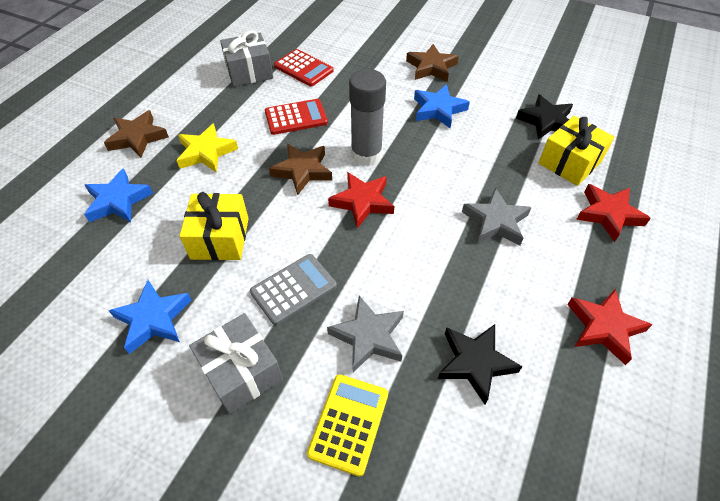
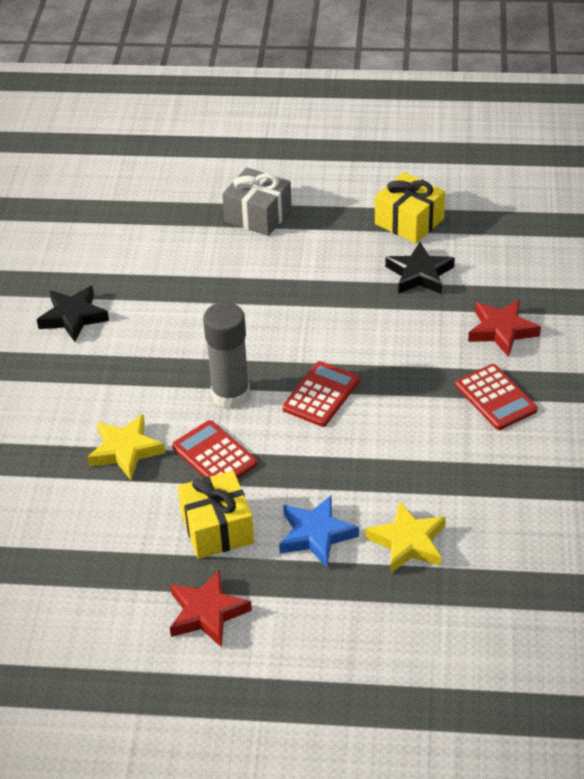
blue star: [84,168,153,222] [108,280,191,354] [414,84,470,128] = 3 -> [279,495,359,567] = 1
brown star: [104,110,169,158] [269,144,332,195] [406,44,459,82] = 3 -> none = 0
grey calculator: [250,254,337,325] = 1 -> none = 0
grey gift: [189,313,283,414] [220,30,273,87] = 2 -> [222,167,292,236] = 1
grey star: [327,295,404,372] [462,188,532,246] = 2 -> none = 0
red calculator: [265,99,328,135] [274,49,334,86] = 2 -> [172,420,258,479] [282,361,360,427] [455,364,538,430] = 3
red star: [328,172,394,228] [567,289,653,365] [576,184,651,242] = 3 -> [170,569,252,647] [468,299,541,357] = 2
yellow calculator: [307,374,388,477] = 1 -> none = 0
yellow star: [176,123,238,173] = 1 -> [87,414,165,480] [365,501,446,574] = 2

